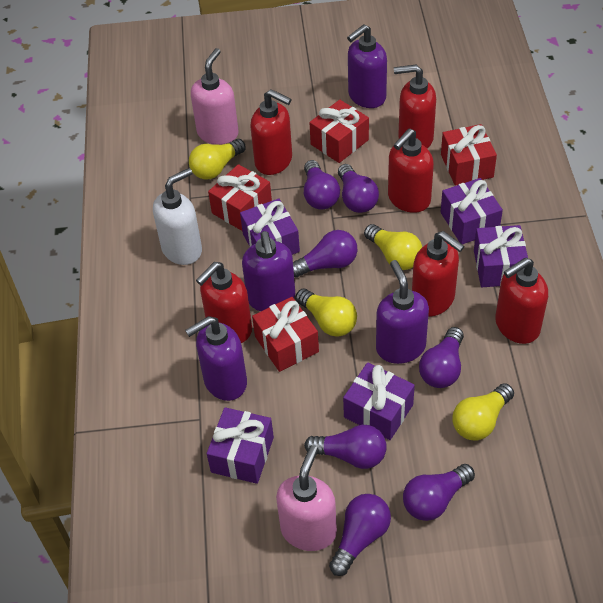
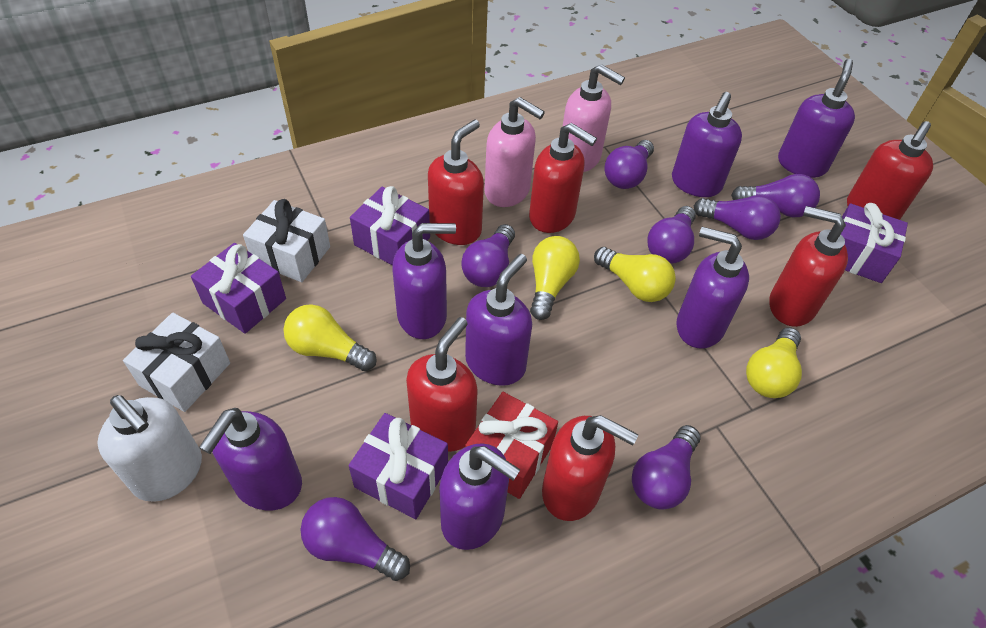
purple gift: [207,407,274,484] [240,198,300,255] [343,362,415,440] [441,178,503,244] [474,225,528,287] = 5 -> [191,243,286,334] [348,413,448,519] [350,186,430,265] [841,203,908,283] = 4
purple soap dispenser: [185,316,247,401] [242,231,295,311] [347,24,387,108] [376,260,429,364] = 4 -> [199,408,302,510] [392,223,456,339] [439,443,521,550] [465,254,532,386] [672,92,742,197] [677,227,749,349] [778,59,855,178] = 7
red gift: [208,164,272,231] [252,297,319,372] [309,100,369,163] [441,124,497,186] = 4 -> [465,392,558,499] = 1
white gift: none = 0 -> [123,313,230,412] [243,199,330,282] = 2

